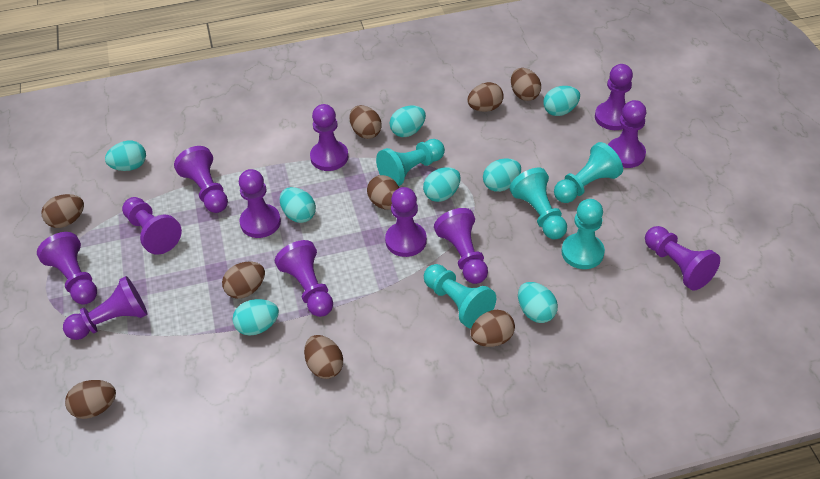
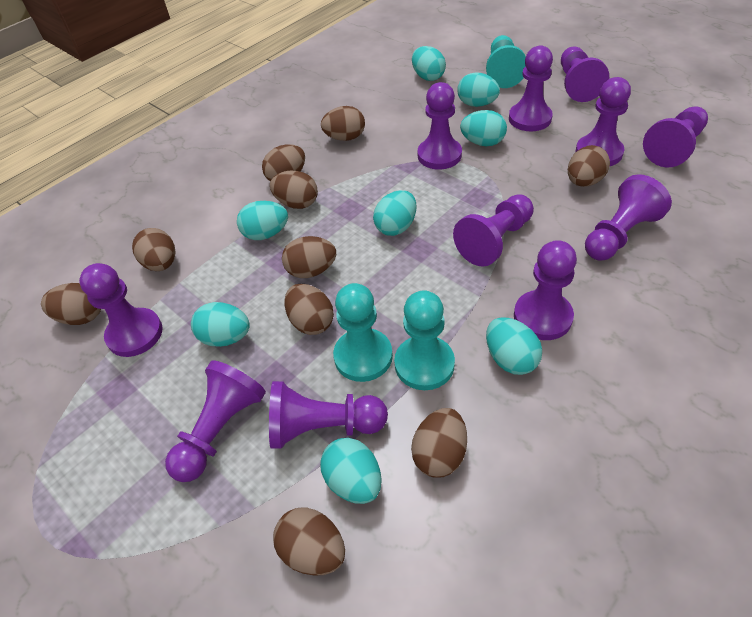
brown egg: [42,194,84,228] [65,380,116,419] [222,262,265,299] [304,335,343,379] [350,105,382,139] [367,175,399,210] [467,82,504,112] [470,310,515,347] [511,68,541,101] = 9 -> [41,283,101,325] [132,228,176,271] [262,144,305,181] [270,171,318,209] [273,507,345,576] [282,236,336,278] [284,284,334,335] [321,106,365,141] [411,408,467,478] [568,145,610,187] = 10
purple pawn: [37,232,97,305] [63,276,148,340] [122,197,182,255] [174,146,228,213] [239,169,281,238] [275,240,333,317] [310,104,349,171] [385,187,427,257] [434,208,488,284] [595,64,633,130] [608,100,646,168] [645,226,720,290] = 12 -> [79,263,163,357] [165,361,266,482] [269,381,388,448] [418,82,462,169] [453,194,534,267] [509,45,553,131] [514,240,577,340] [561,47,609,102] [575,77,631,166] [585,174,672,261] [643,106,708,167] = 11
turquoise pawn: [376,139,445,186] [424,264,496,328] [509,168,567,239] [554,142,623,203] [562,199,605,269] = 5 -> [333,283,393,382] [394,290,455,390] [486,35,526,88] = 3

